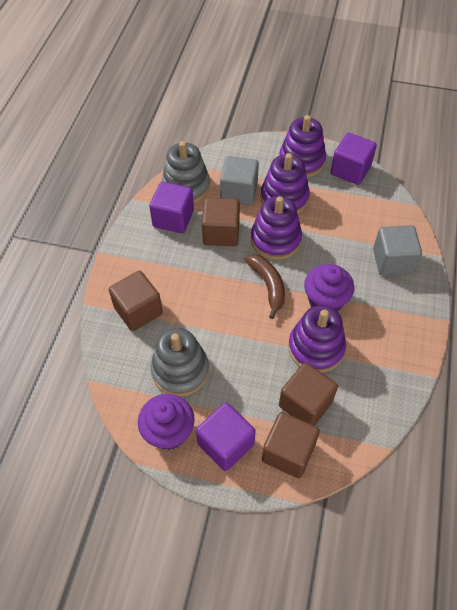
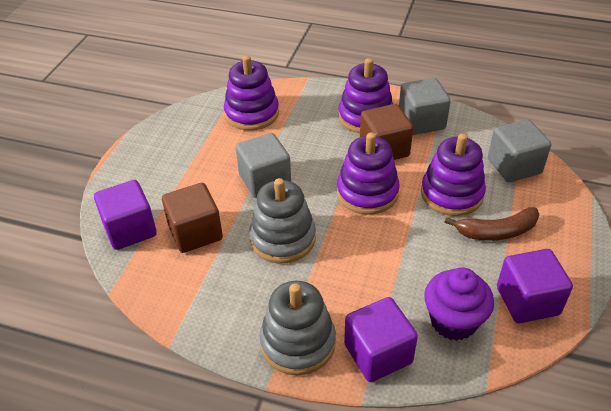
brown cube: [109,271,163,331] [202,198,240,246] [262,412,320,478] [279,363,338,426] = 4 -> [162,183,223,253] [360,104,413,160] = 2
grey cube: [220,156,259,205] [373,225,422,275] = 2 -> [236,133,291,198] [399,78,451,135] [488,119,551,182] = 3
purple cupcake: [138,394,195,450] [304,264,355,312] = 2 -> [424,267,494,341] = 1

